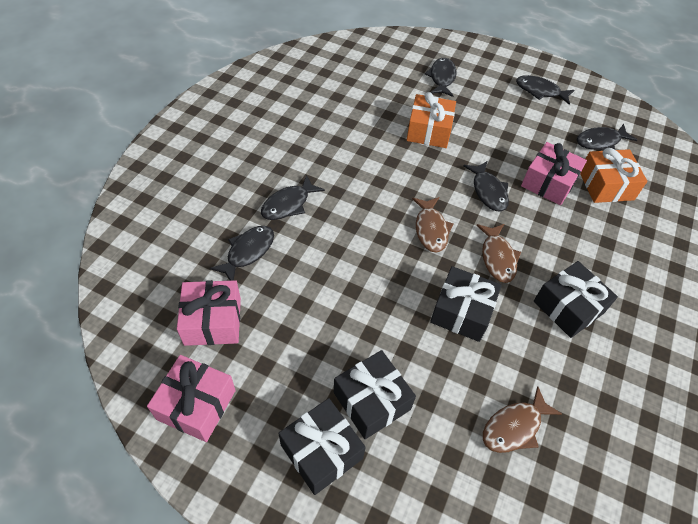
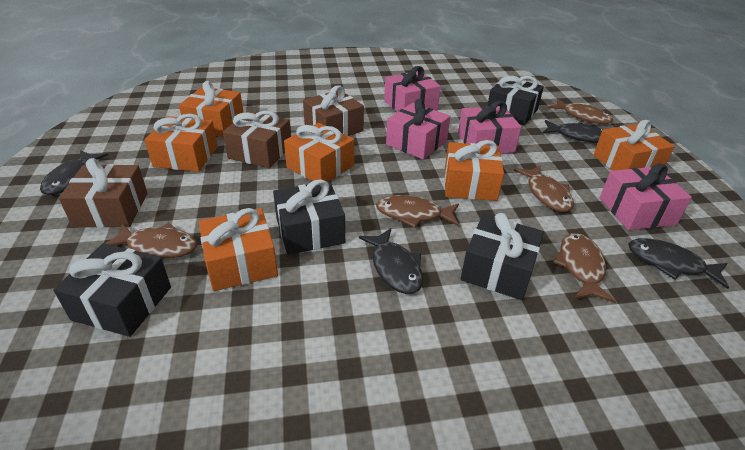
black fish: [210,226,274,281] [261,175,325,220] [425,58,457,97] [463,161,509,211] [516,75,575,105] [577,124,637,150] = 6 -> [40,150,108,195] [359,228,423,294] [543,120,603,143] [628,238,729,289] = 4
brown fish: [412,197,454,252] [476,224,521,283] [483,386,562,453] = 3 -> [105,223,197,259] [376,195,459,228] [514,165,574,212] [548,99,613,124] [553,233,616,303] = 5
brown gift: none = 0 -> [59,158,148,228] [223,111,291,168] [303,85,364,136] = 3
orange gift: [407,92,456,148] [580,148,647,203] = 2 -> [144,114,218,172] [179,81,244,137] [199,208,278,291] [284,123,354,181] [444,140,504,201] [594,120,675,171] = 6
pink gift: [147,355,236,442] [177,280,241,346] [521,142,587,205] = 3 -> [384,66,441,112] [386,99,450,160] [458,101,521,154] [600,164,692,230] = 4

